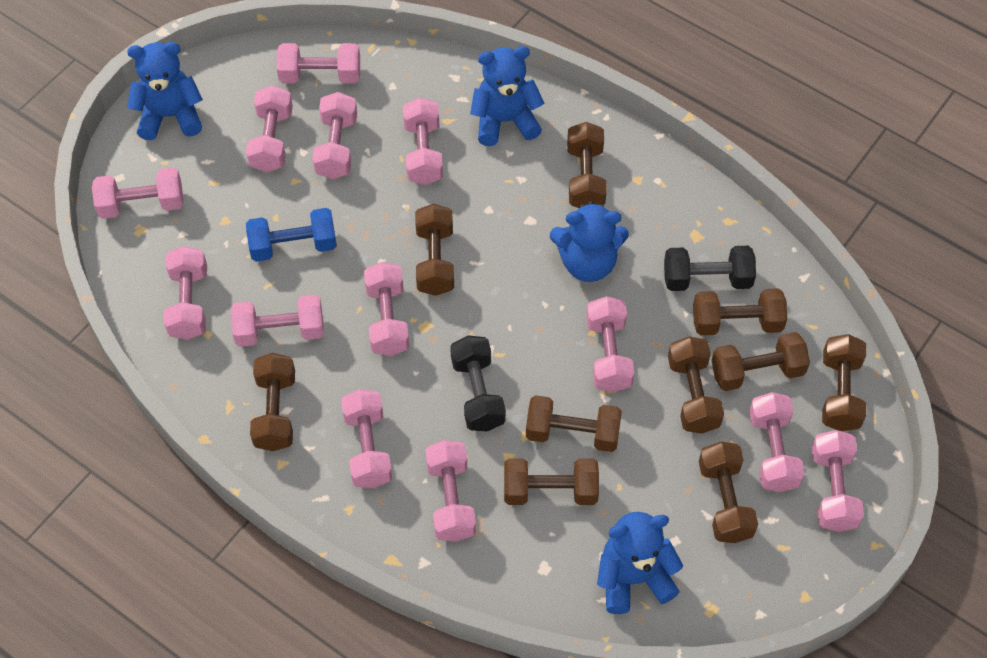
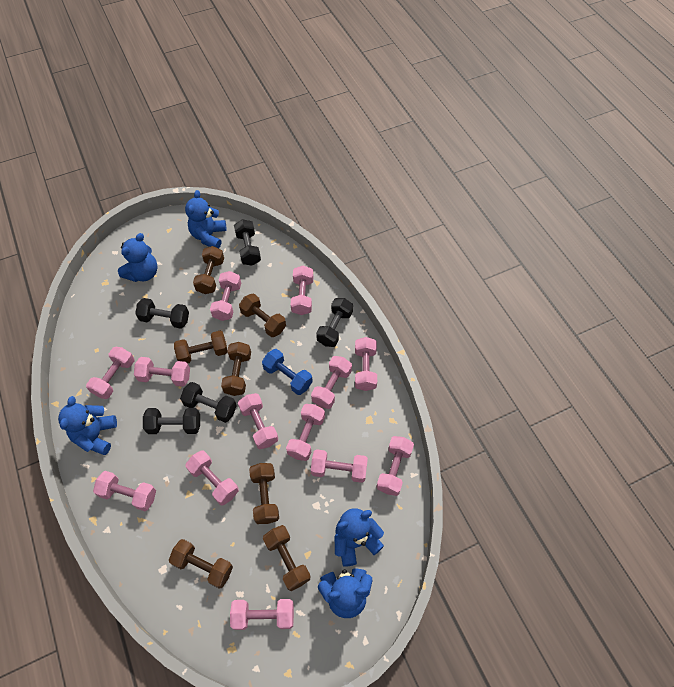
black dumbbell: [450,335,506,431] [664,246,756,291] = 2 -> [135,298,189,329] [143,408,200,434] [180,382,237,423] [234,219,261,266] [316,298,353,347] = 5
blue teddy bear: [127,42,203,140] [470,46,544,146] [550,201,629,282] [597,512,683,614] = 4 -> [58,396,117,455] [118,233,157,282] [185,190,226,248] [318,569,372,618] [334,508,384,567] = 5
brown dumbbell: [250,353,295,451] [415,204,454,296] [504,458,599,505] [526,395,622,452] [567,122,607,208] [668,336,724,434] [693,288,787,336] [699,442,758,543] [711,332,810,391] [822,334,866,431] = 10 -> [169,539,233,589] [174,331,228,363] [193,246,224,294] [221,342,251,396] [239,294,286,337] [249,463,279,524] [263,525,311,591] = 7

